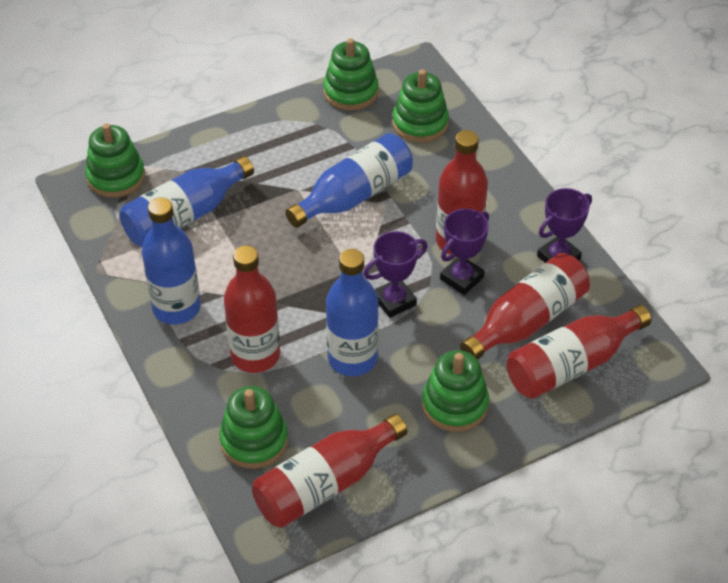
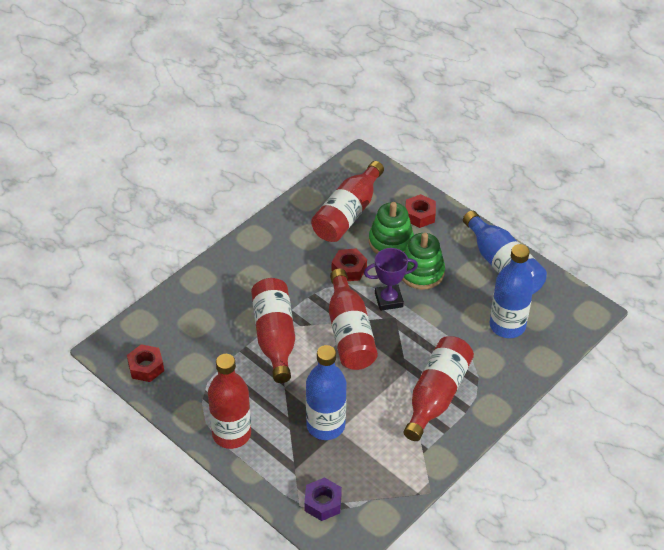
blue bottle: [120,156,254,247] [142,197,201,324] [285,133,413,228] [326,249,379,376] = 4 -> [306,345,346,440] [463,210,547,294] [490,244,534,338] = 3
green stacking toy: [85,123,145,198] [219,386,288,469] [323,38,378,111] [392,69,449,143] [422,350,489,432] = 5 -> [369,202,414,254] [402,233,445,290] = 2
purple nut: none = 0 -> [304,477,342,521] = 1
purple trophy: [363,231,427,318] [440,209,489,295] [537,188,592,263] = 3 -> [364,248,418,311] = 1
red nut: none = 0 -> [127,344,164,382] [332,248,367,281] [405,194,436,228] = 3

